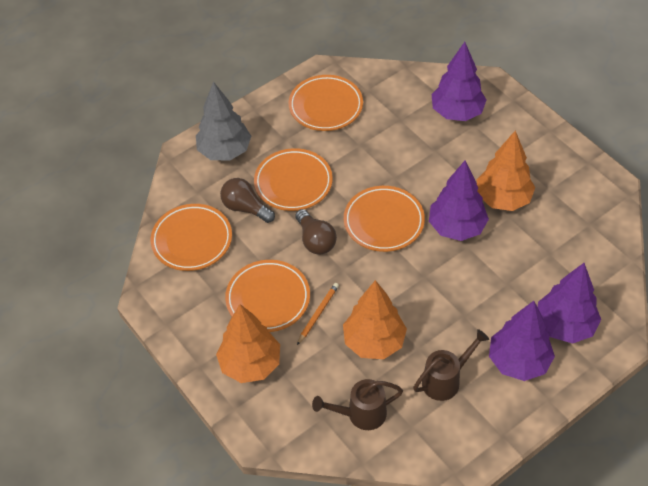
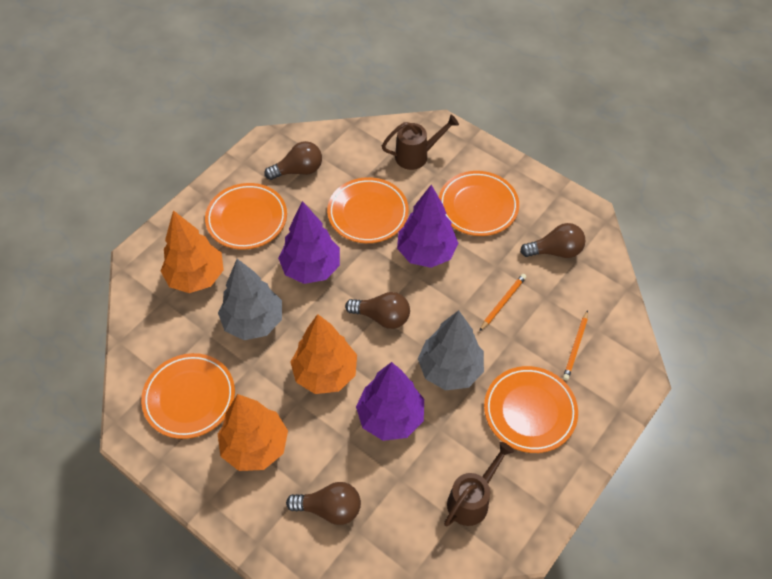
brown light bulb: [220,178,275,223] [295,209,337,254] = 2 -> [264,141,322,180] [286,482,361,525] [345,292,410,329] [520,223,586,258] = 4
grey tree: [196,82,251,161] = 1 -> [218,259,282,340] [418,310,484,391] = 2
orange pencil: [297,283,339,345] = 1 -> [479,274,526,331] [563,310,588,381] = 2
purple tree: [429,161,489,241] [432,42,487,121] [489,301,555,381] [538,263,601,344] = 4 -> [278,201,340,284] [356,362,424,441] [397,185,459,268] = 3

